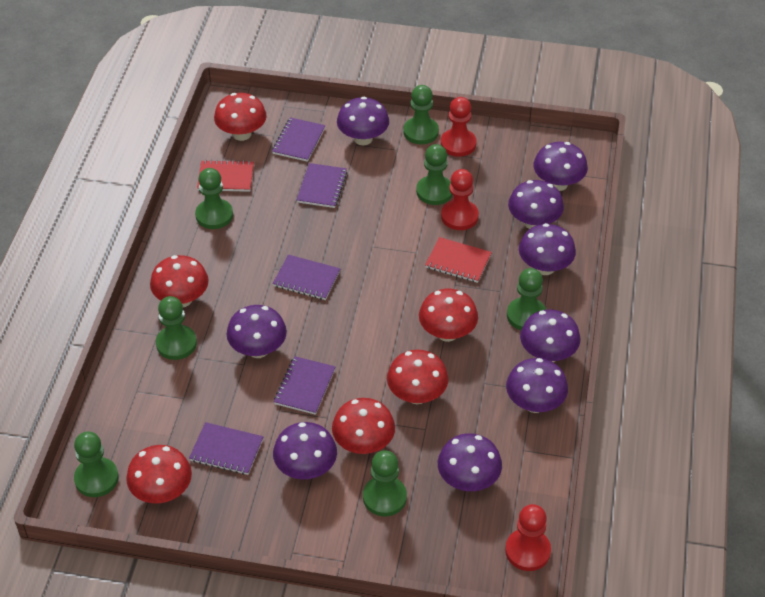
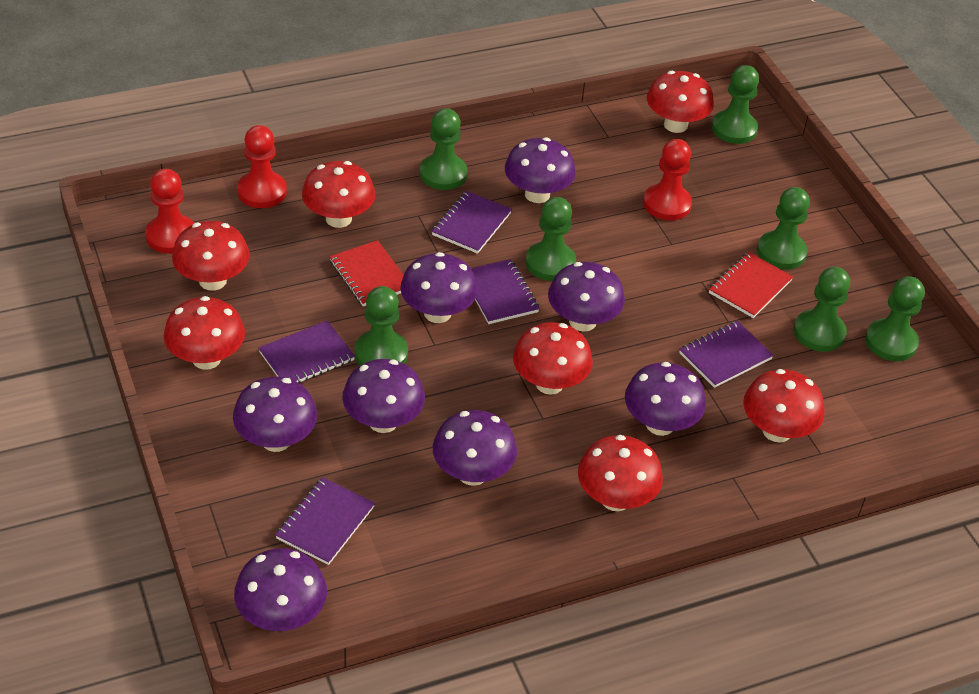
purple mushroom: [227,305,287,358] [273,422,337,479] [337,97,389,145] [438,433,502,491] [506,358,568,413] [508,180,564,229] [519,223,576,275] [520,309,581,362] [534,142,588,191] = 9 -> [233,377,317,452] [234,548,327,631] [342,359,425,433] [400,252,478,323] [433,410,517,486] [505,137,576,203] [548,262,625,332] [625,362,706,436] = 8
red mushroom: [126,445,192,503] [150,255,209,307] [214,93,267,141] [332,398,395,454] [387,350,449,404] [419,289,478,342] = 6 -> [164,296,245,370] [172,221,250,291] [302,161,375,228] [513,322,593,395] [578,435,663,511] [647,71,714,133] [743,369,825,443] = 7

